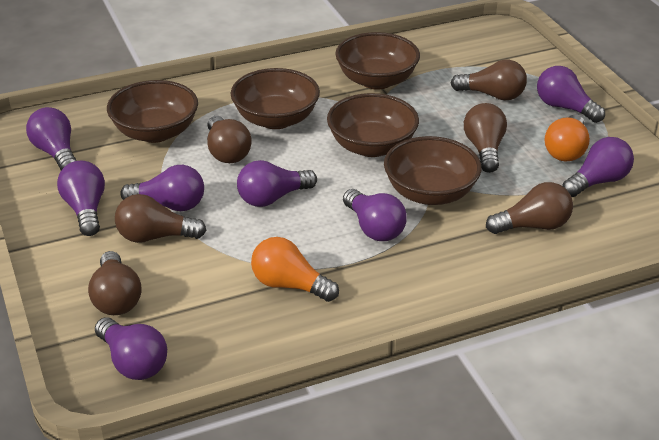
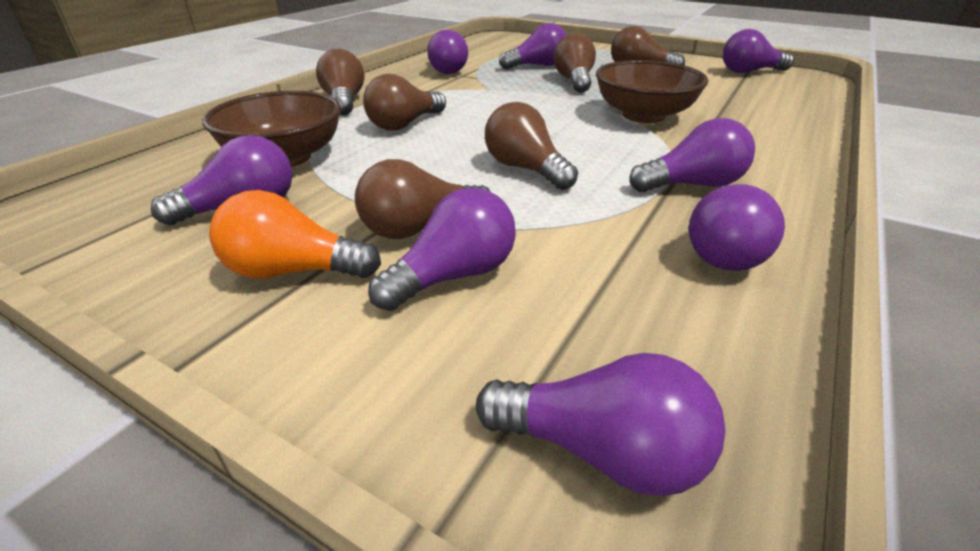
brown bowl: [107,80,198,143] [231,68,320,129] [327,93,419,157] [336,32,420,90] [384,136,482,205] = 5 -> [202,91,341,167] [596,60,709,123] = 2
orange light bulb: [251,237,339,302] [544,115,590,162] = 2 -> [209,190,381,279] = 1

